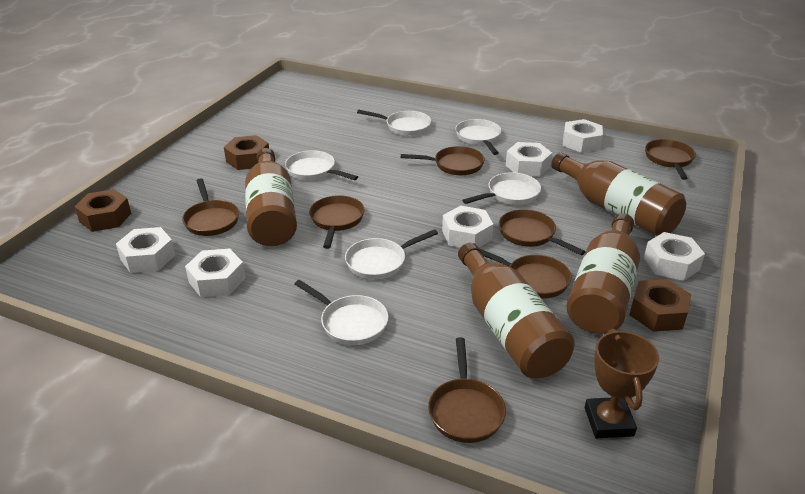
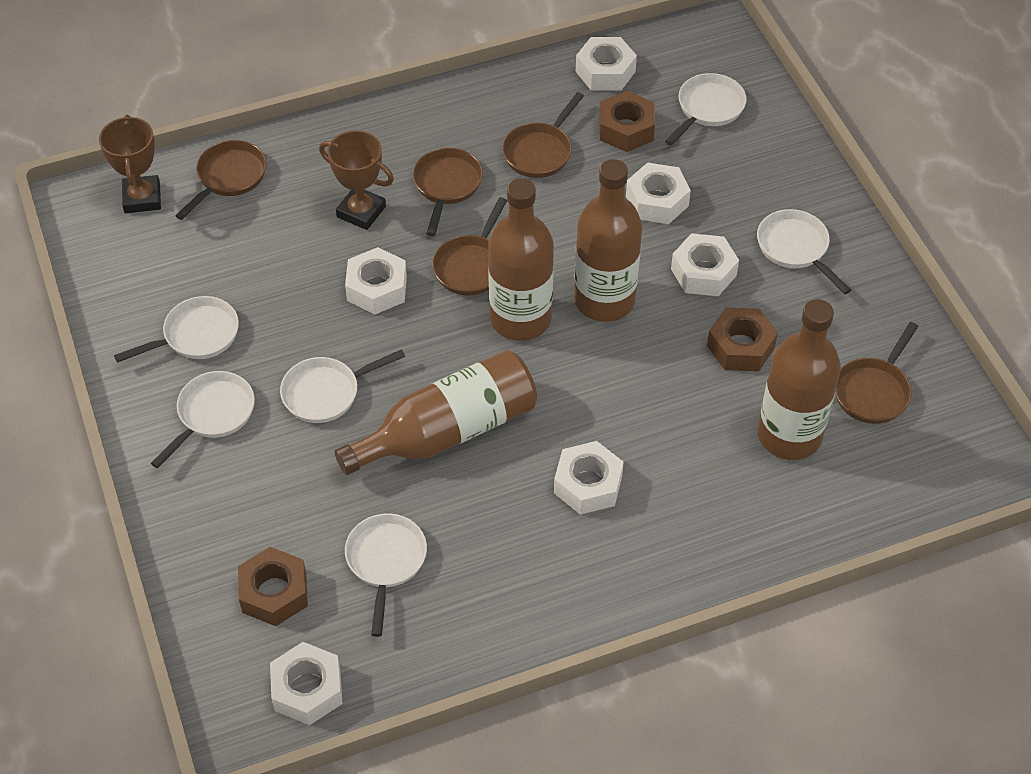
brown pan: [182,178,239,236] [309,195,365,249] [401,146,485,175] [428,337,506,443] [480,249,571,299] [499,209,586,256] [645,139,696,180] = 7 -> [175,140,267,220] [413,148,483,236] [432,197,507,295] [502,92,584,178] [835,322,918,424] = 5
brown trophy: [585,329,659,438] = 1 -> [99,115,161,213] [319,130,394,230] = 2

